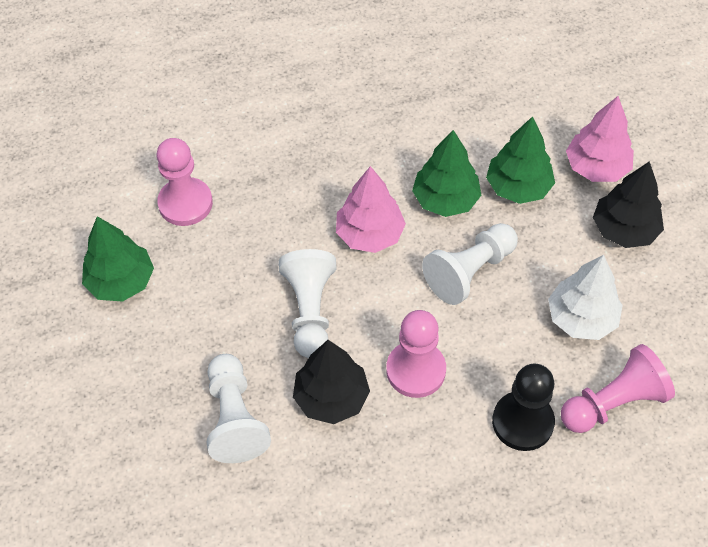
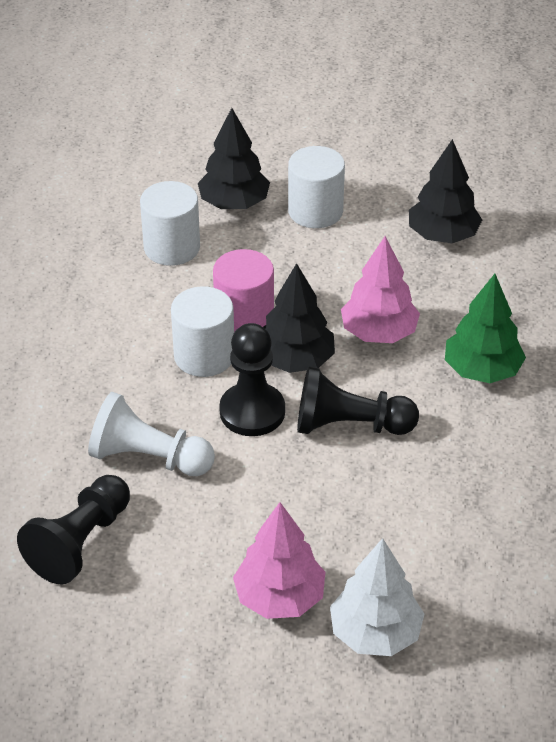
black pawn: [492,364,555,451] = 1 -> [17,475,130,585] [219,323,285,436] [297,366,419,435] = 3
black tree: [293,340,370,424] [593,161,664,248] = 2 -> [198,108,270,209] [263,263,335,373] [409,139,482,243] = 3
green tree: [82,216,154,302] [412,130,481,217] [486,116,555,204] = 3 -> [445,274,526,383] = 1
pink cylinder: none = 0 -> [213,249,274,332] = 1
pink pawn: [157,138,213,226] [386,310,446,398] [561,344,675,433] = 3 -> none = 0
white cylinder: none = 0 -> [140,181,200,266] [171,286,234,377] [288,146,345,228] = 3
white pawn: [207,354,271,463] [278,249,336,358] [422,223,518,305] = 3 -> [88,392,215,476] = 1

